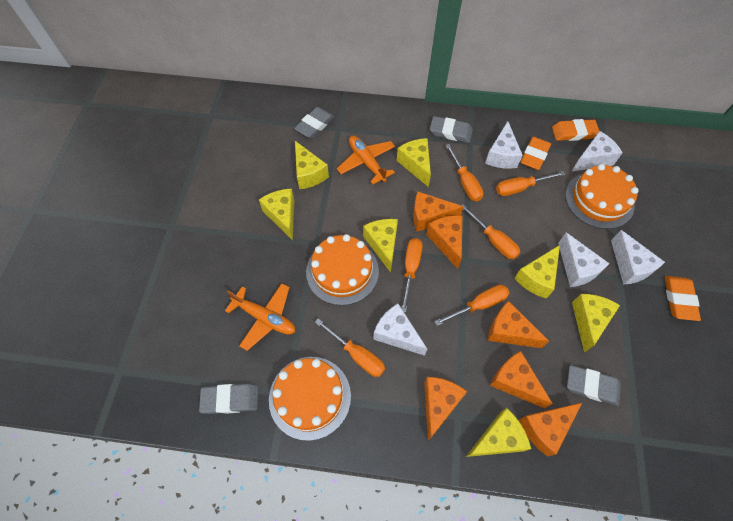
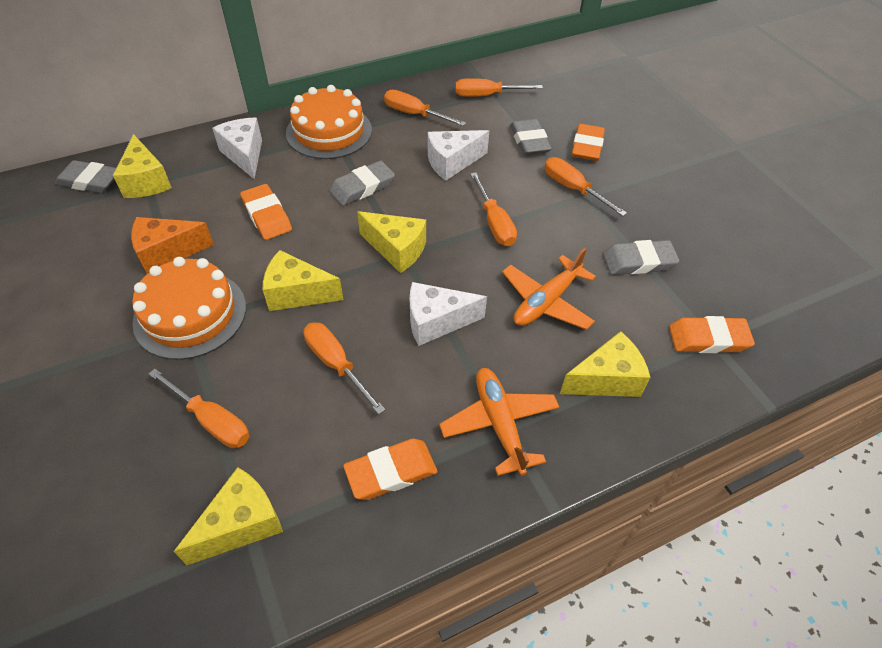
orange cake: [269,357,351,441] [306,234,379,306] [565,164,639,229] = 3 -> [132,257,246,360] [286,85,372,159] = 2
orange cheese: [413,192,464,232] [424,377,467,440] [426,215,462,269] [488,301,549,348] [490,351,553,408] [519,402,583,457] = 6 -> [131,217,214,274] = 1
orange eraser: [520,137,551,170] [552,119,599,141] [665,276,701,321] = 3 -> [240,184,292,240] [343,439,437,500] [571,124,605,161] [669,316,755,353] = 4
white cheese: [373,304,427,356] [485,121,523,169] [558,233,610,287] [571,131,623,172] [611,230,665,285] = 5 -> [212,118,262,179] [410,282,487,346] [428,130,489,181] = 3
yellow cheese: [259,189,295,240] [295,141,329,189] [363,219,398,273] [397,138,431,187] [466,408,531,457] [514,245,560,299] [572,294,620,352] = 7 -> [113,134,172,198] [174,467,283,565] [263,250,343,311] [357,211,426,273] [560,331,651,397] = 5

